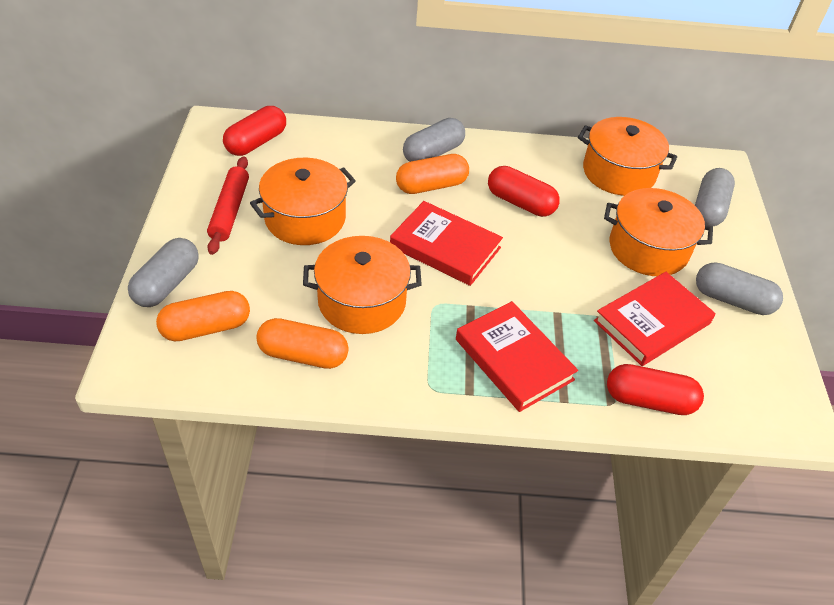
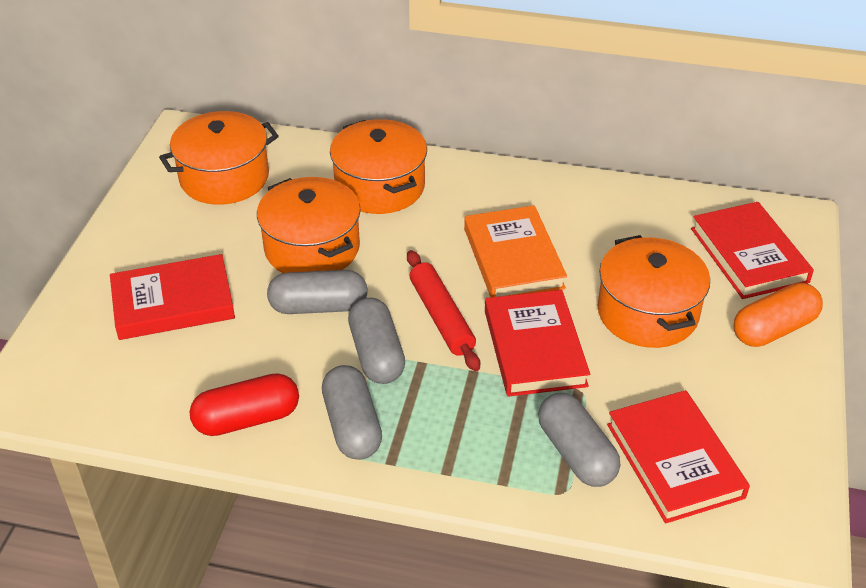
orange book: none = 0 -> [464,205,567,297] = 1
orange capsule: [156,291,250,341] [256,318,349,369] [396,154,469,194] = 3 -> [734,282,823,347] = 1
red book: [390,201,503,286] [456,301,578,412] [594,272,715,366] = 3 -> [110,254,235,340] [485,290,590,397] [607,390,750,523] [691,202,814,299] = 4
red capsule: [223,106,286,156] [488,166,560,217] [607,364,704,415] = 3 -> [190,373,299,436] = 1

